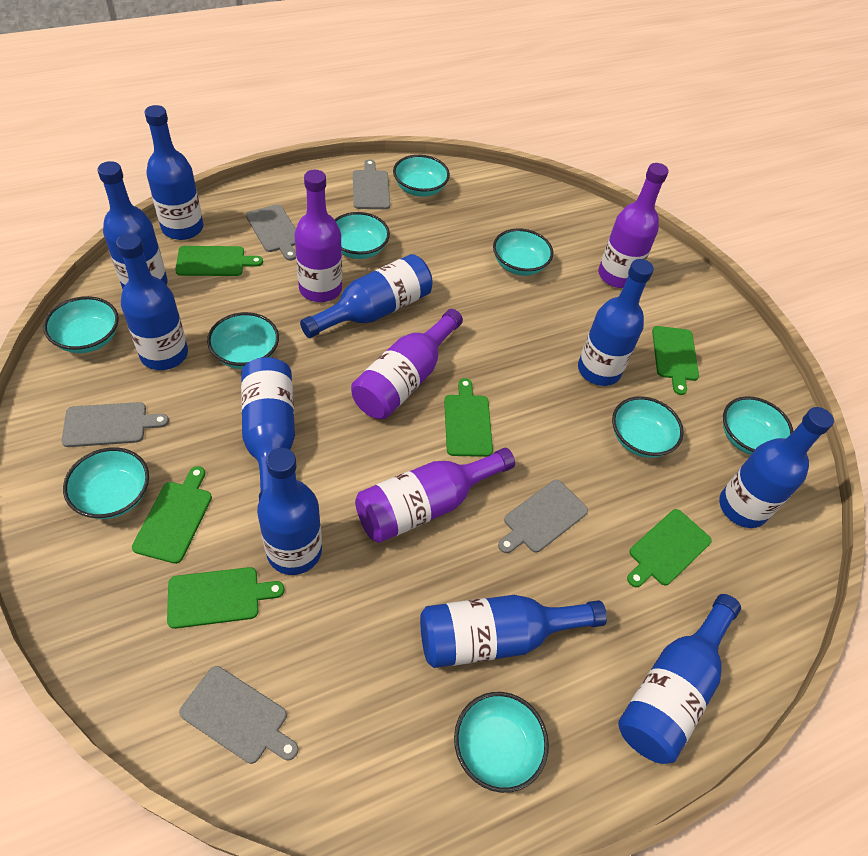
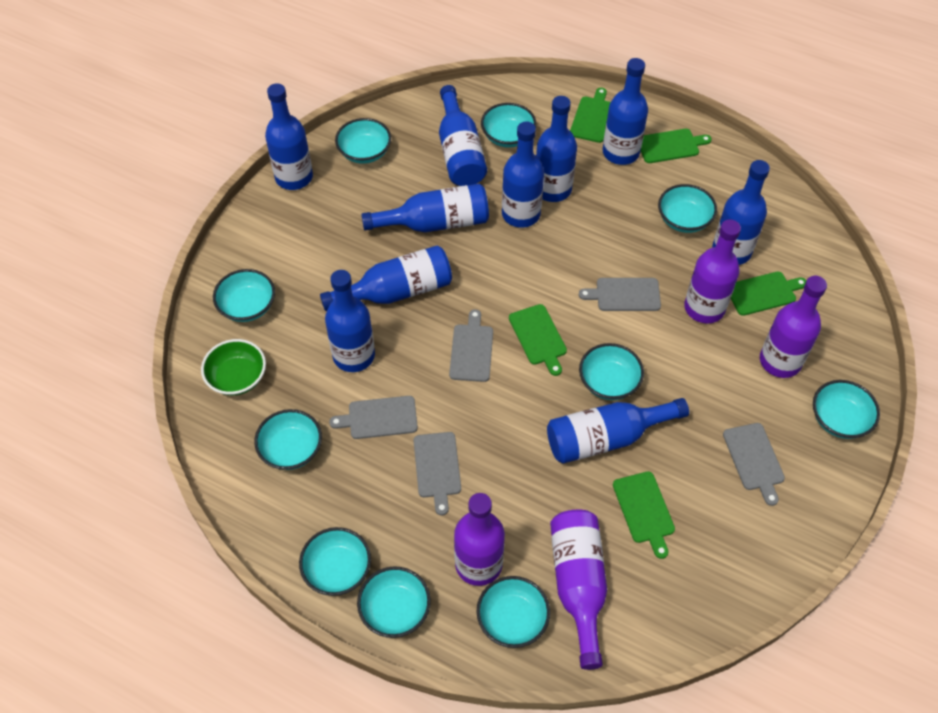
green bowl: none = 0 -> [201,339,266,396] = 1
green cutting board: [132,466,212,564] [167,567,285,629] [175,246,263,276] [444,378,493,457] [627,509,712,587] [652,326,699,395] = 6 -> [509,304,567,376] [570,88,611,143] [613,471,675,559] [641,129,712,163] [731,272,806,316] = 5
turquoise bowl: [43,296,119,353] [63,447,149,519] [207,312,279,369] [334,212,390,259] [393,155,450,197] [454,692,549,793] [493,229,553,276] [612,396,684,458] [723,396,793,455] = 9 -> [213,269,275,322] [254,409,322,470] [299,527,371,596] [335,118,391,164] [357,567,431,638] [477,576,550,648] [481,103,536,148] [579,343,644,400] [658,184,717,233] [813,380,880,439] = 10

